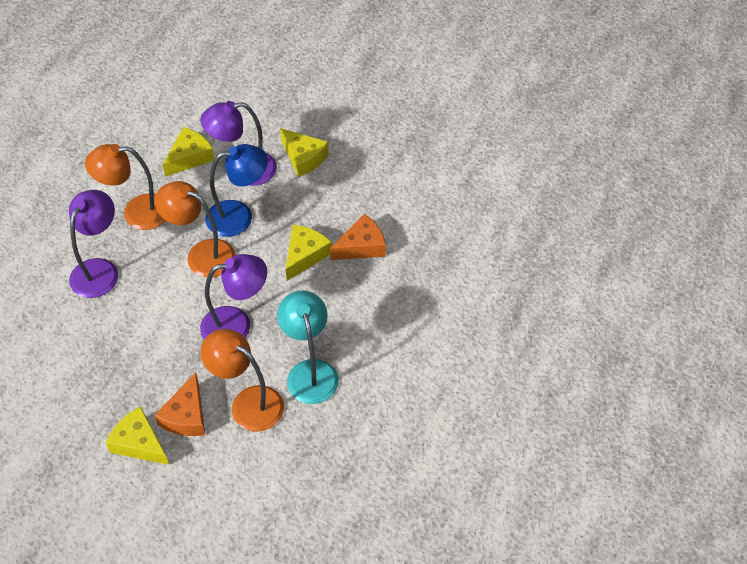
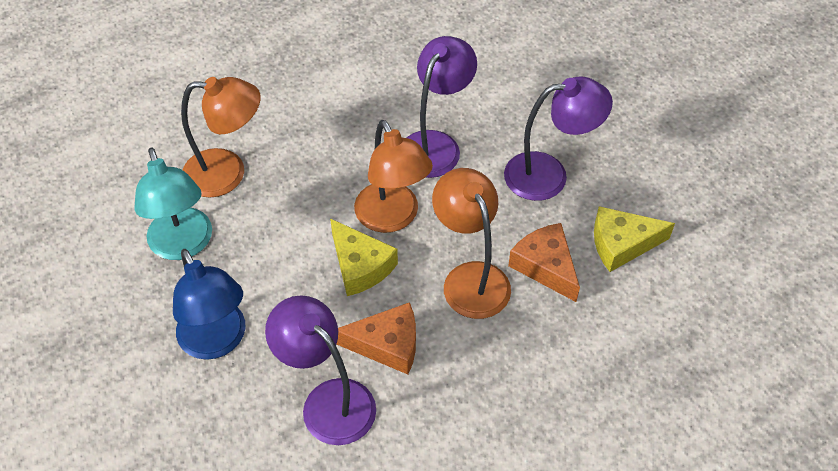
yellow cheese: [106,406,169,465] [162,127,214,177] [280,128,329,177] [286,225,332,281] = 4 -> [330,219,398,296] [594,206,675,272] = 2

